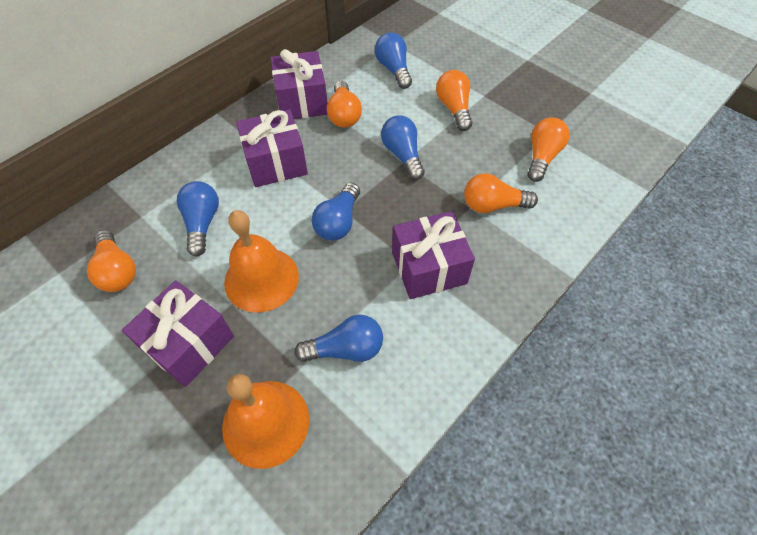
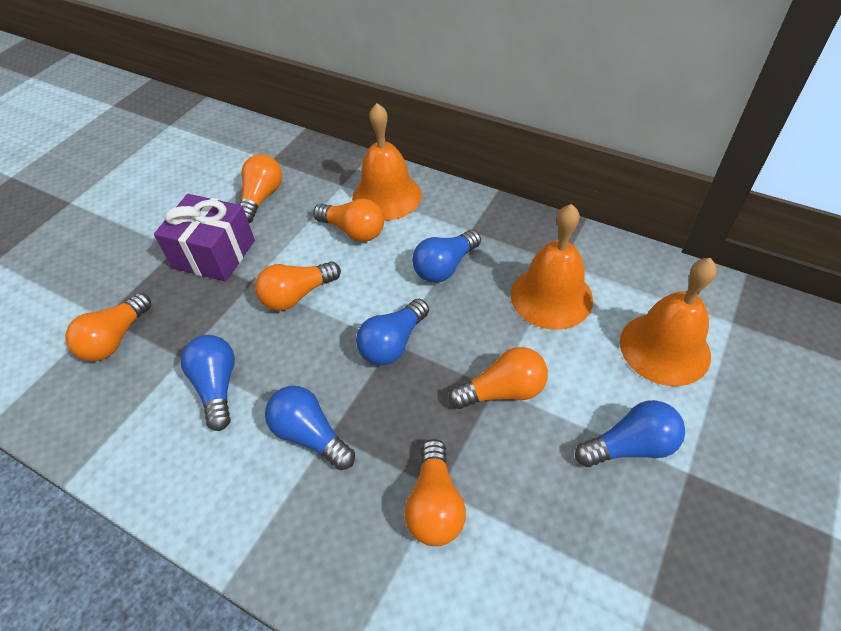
orange bell: [222,374,309,469] [224,210,299,313] = 2 -> [352,103,422,221] [511,204,593,330] [620,258,717,386] = 3
orange light bulb: [87,230,136,292] [327,81,362,128] [436,70,472,131] [464,173,538,213] [527,117,570,182] = 5 -> [65,293,151,361] [239,154,282,223] [255,261,341,311] [313,199,384,242] [404,439,466,546] [448,347,548,409] = 6
purple gift: [122,280,234,387] [236,109,308,187] [271,49,327,119] [392,211,475,299] = 4 -> [154,194,255,282] = 1

